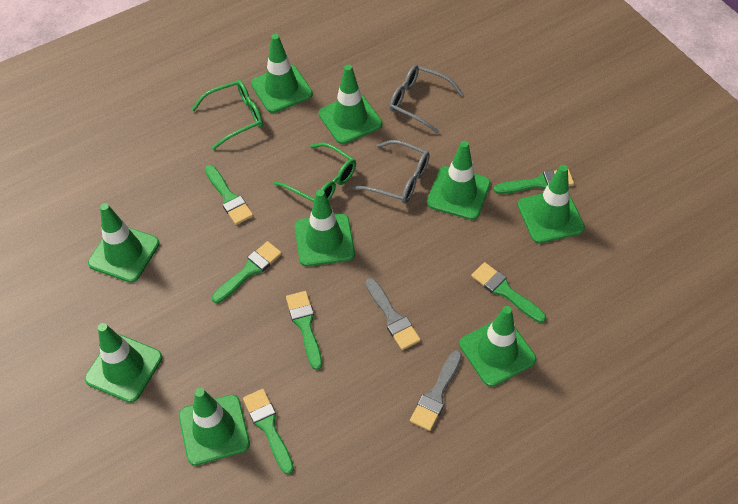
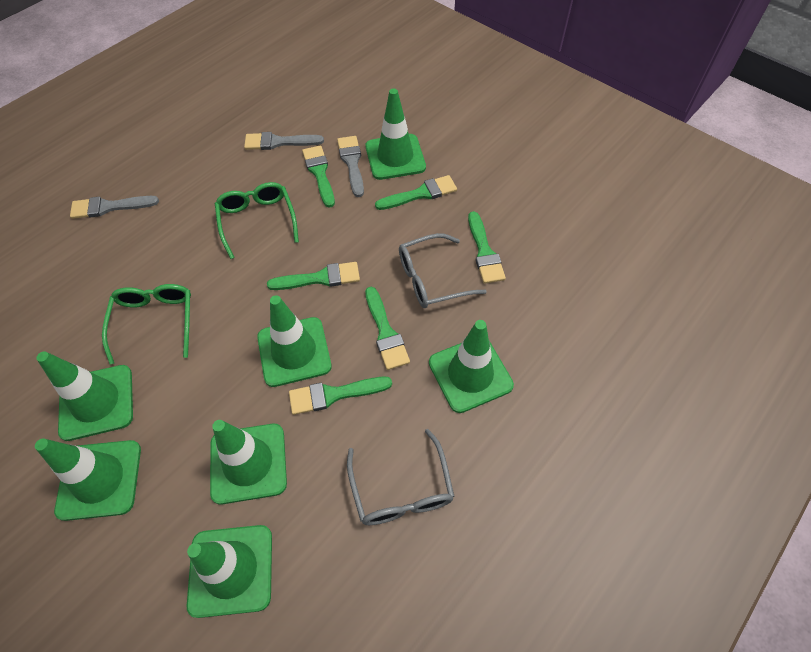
green traffic cone: [85,323,162,403] [88,203,160,283] [179,388,250,465] [251,34,313,113] [295,189,355,266] [319,65,382,144] [427,141,491,220] [459,306,536,387] [518,165,585,243] = 9 -> [35,439,141,521] [37,351,133,441] [187,525,272,618] [210,420,287,504] [257,295,332,387] [366,89,426,180] [429,320,514,413] = 7
grey brush: [366,278,421,350] [410,350,462,431] = 2 -> [70,196,159,219] [244,132,324,150] [337,136,364,197] = 3

